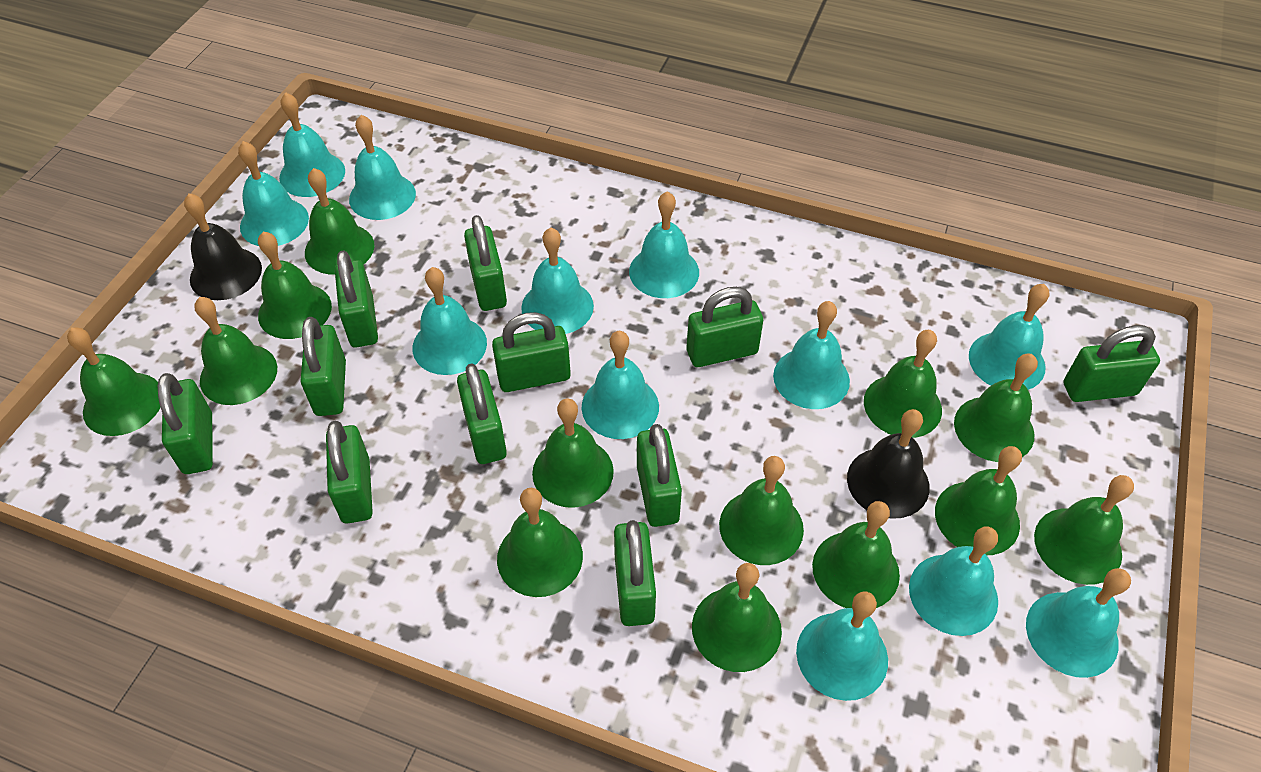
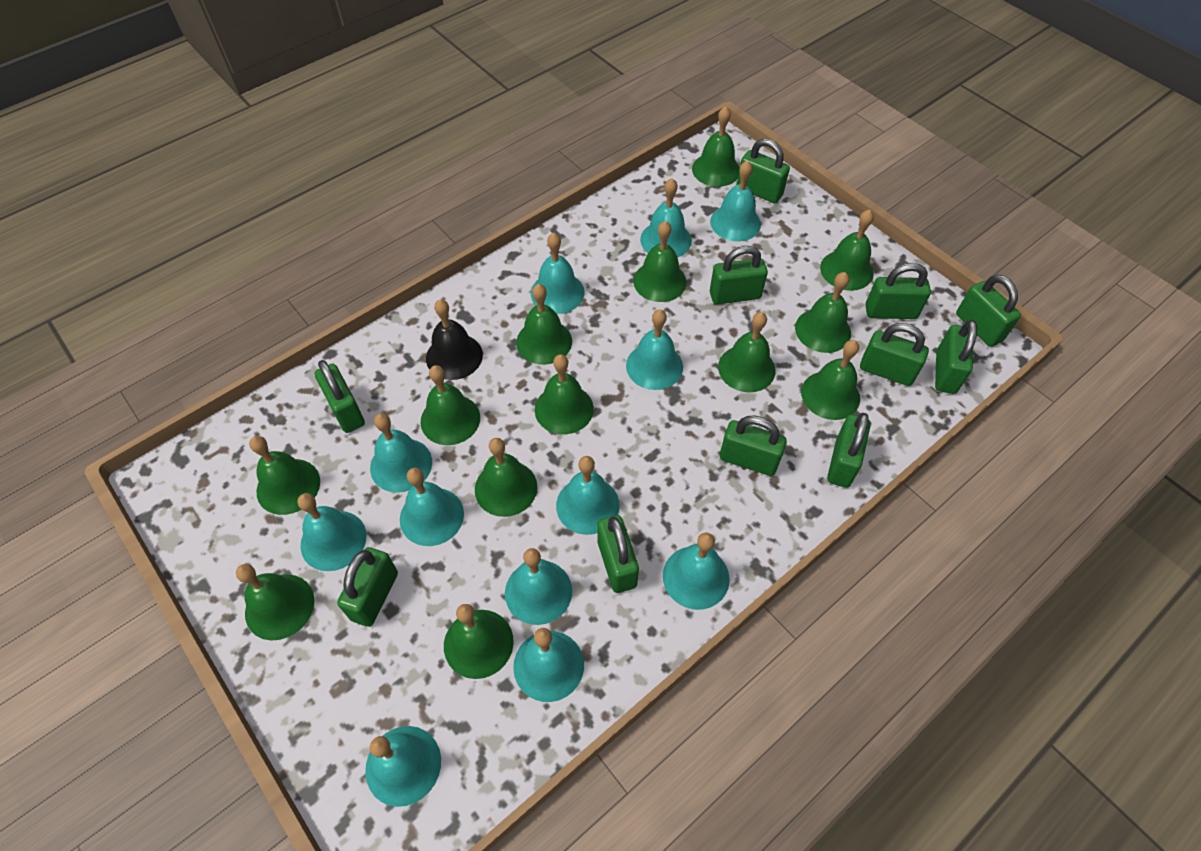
black bell: [184,193,262,300] [847,409,930,519] = 2 -> [426,299,483,380] = 1

